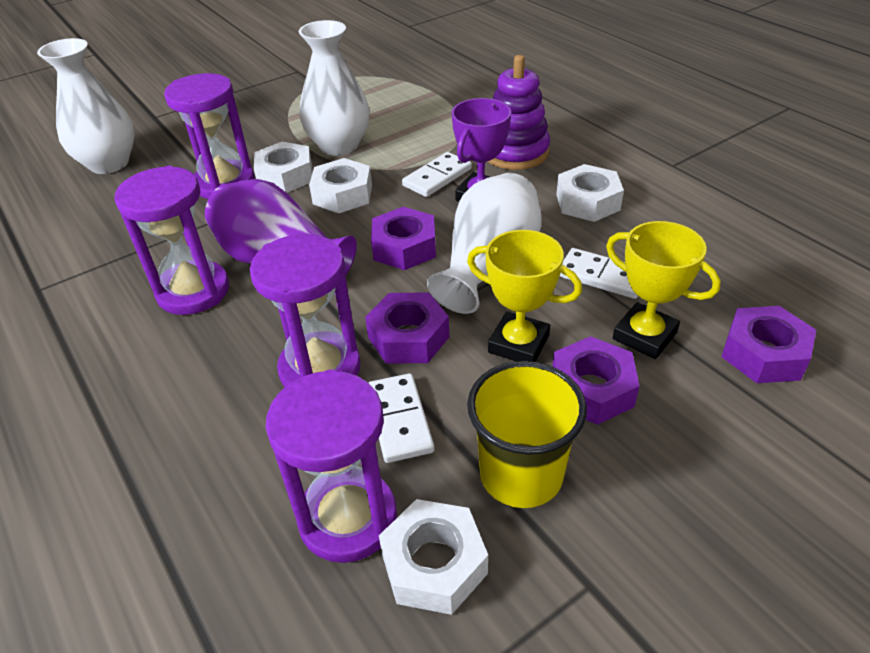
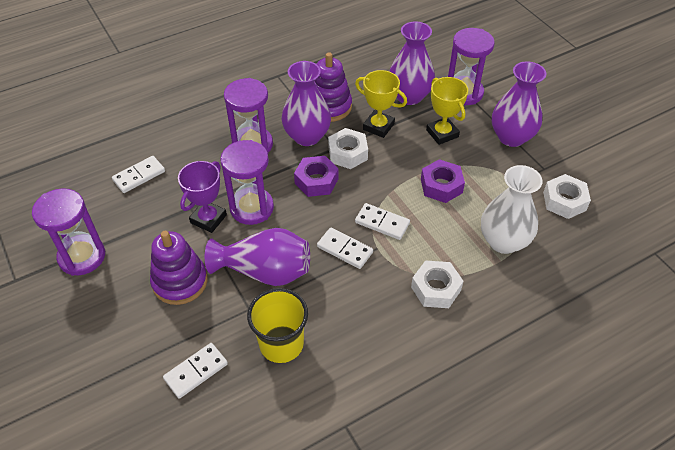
purple nut: [365,292,449,364] [371,207,436,270] [552,336,640,425] [721,306,816,383] = 4 -> [294,156,339,197] [421,159,465,203] = 2
purple stacking toy: [487,55,550,170] = 1 -> [150,231,208,305] [314,52,352,122] = 2
purple vase: [205,179,357,276] = 1 -> [205,228,310,286] [281,61,331,146] [389,21,435,105] [492,61,546,147] = 4
white domino: [368,373,434,463] [402,152,472,197] [559,248,638,299] = 3 -> [112,156,165,193] [163,343,228,399] [317,227,373,269] [355,203,410,240] = 4
white nut: [254,142,313,193] [309,158,372,213] [379,499,488,615] [556,164,624,222] = 4 -> [328,128,368,169] [411,260,464,308] [543,174,591,219] = 3
white vase: [37,38,135,174] [299,20,369,156] [427,173,542,314] = 3 -> [481,165,543,254] = 1

